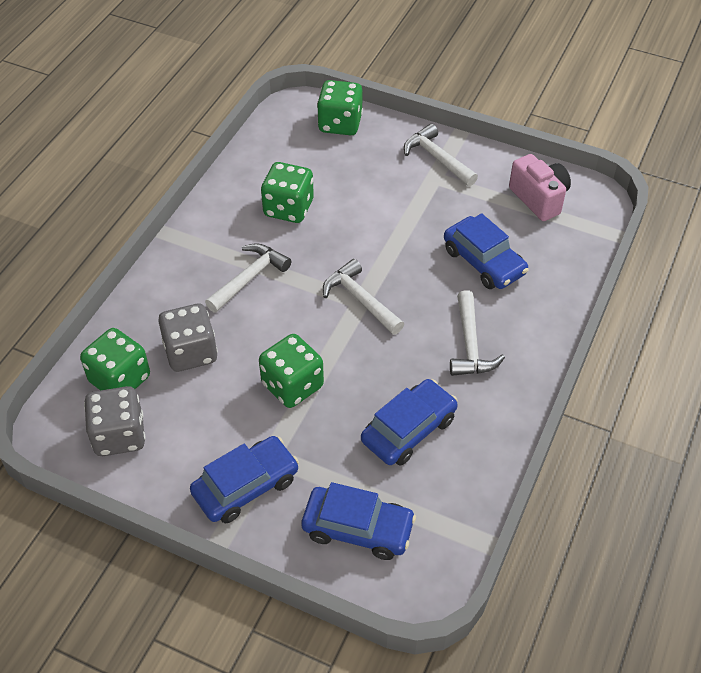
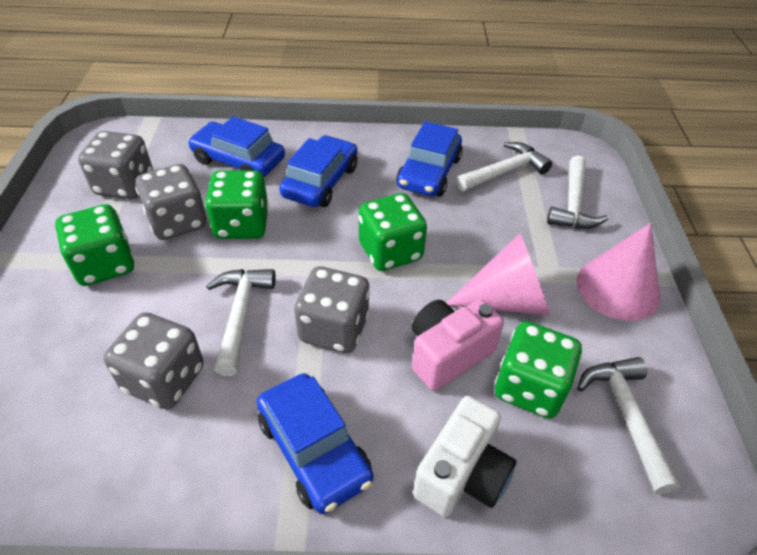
grey dice: [84,386,146,456] [158,304,218,372] = 2 -> [78,131,153,199] [104,312,204,409] [135,164,207,240] [294,266,370,353] = 4
pink cone: none = 0 -> [447,233,550,315] [577,223,660,321] = 2
white camera: none = 0 -> [413,396,516,517] = 1

